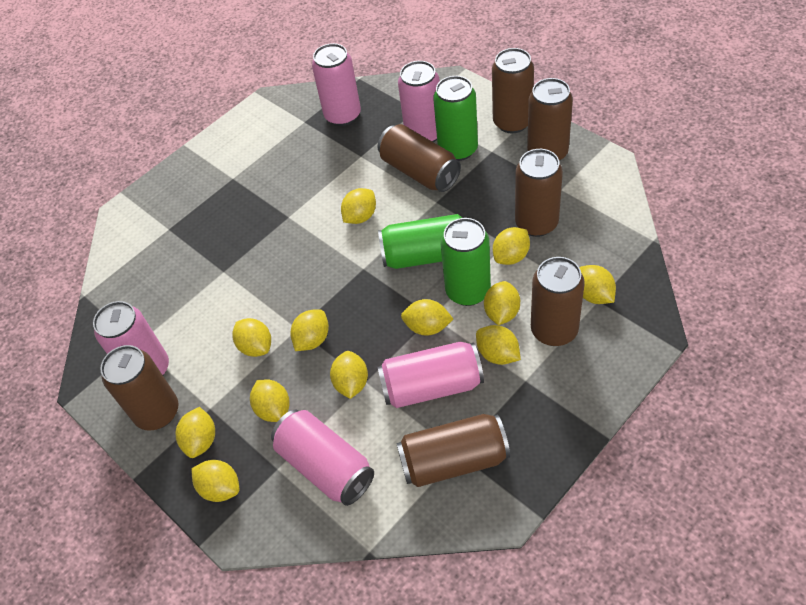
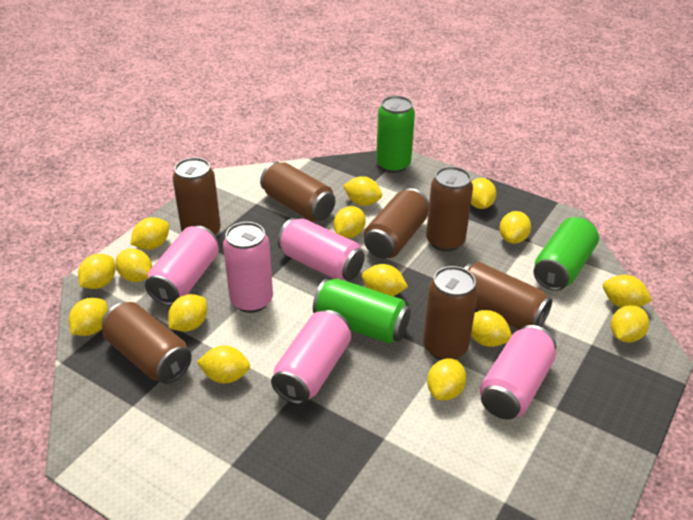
yellow lemon: [175,407,215,458] [191,460,239,502] [232,318,271,357] [250,379,290,422] [290,309,329,351] [330,351,368,399] [341,188,376,224] [401,299,453,335] [476,325,521,365] [484,281,520,325] [493,227,530,265] [579,265,616,304] = 12 -> [69,298,108,336] [78,254,115,289] [115,248,152,282] [131,217,169,250] [168,294,207,332] [197,346,250,384] [333,206,366,238] [343,176,382,206] [362,264,408,296] [427,358,466,400] [471,178,496,209] [471,310,512,347] [499,211,531,244] [603,275,652,308] [611,305,649,343] = 15

